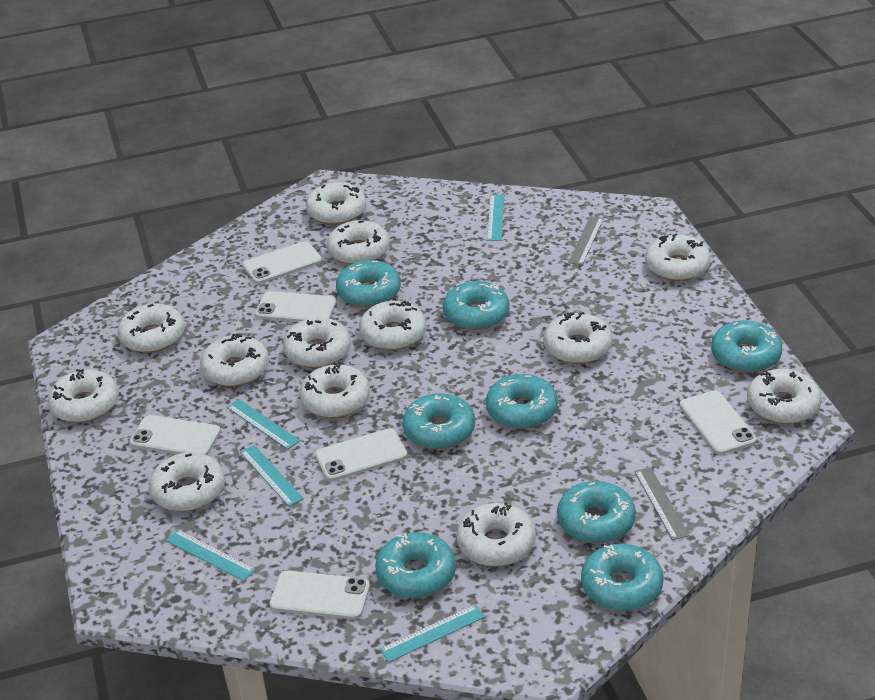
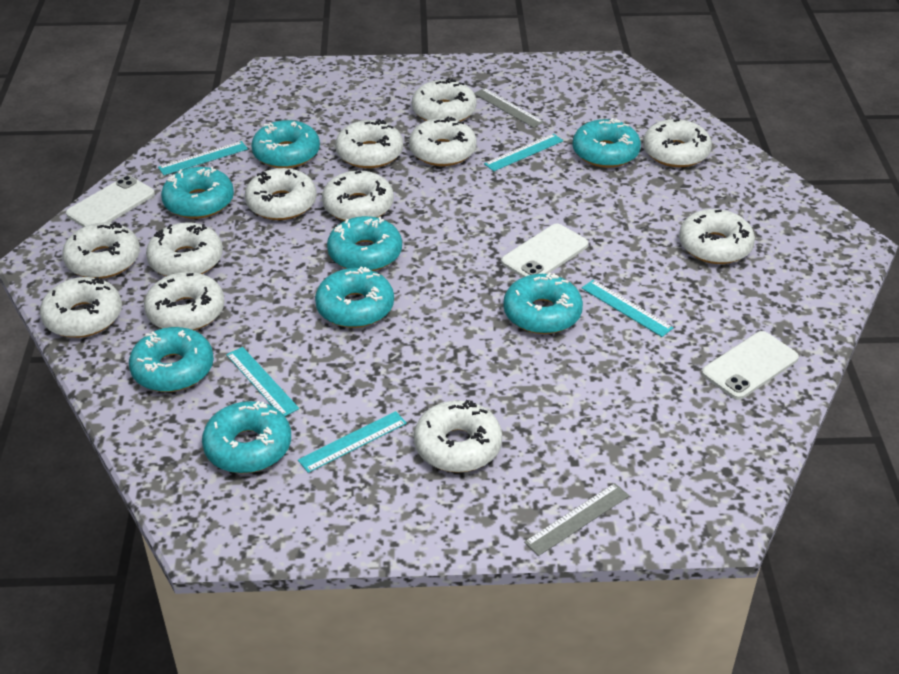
white donut: [48,369,119,423] [117,303,185,353] [149,452,225,512] [200,333,269,387] [283,317,351,368] [299,363,370,418] [306,182,366,225] [327,220,390,265] [359,300,426,351] [456,502,536,567] [543,312,612,364] [645,234,711,281] [747,369,822,424] = 13 -> [40,277,122,338] [62,222,140,279] [144,272,225,330] [146,222,223,276] [245,168,317,220] [322,170,394,221] [335,119,403,168] [409,116,477,166] [412,78,477,121] [414,400,502,473] [643,119,712,167] [679,209,755,264] = 12
white phone: [130,415,221,455] [243,241,322,284] [255,291,337,322] [269,570,370,620] [315,428,407,481] [680,390,757,455] = 6 -> [66,176,155,227] [501,223,588,278] [702,331,799,400] = 3

